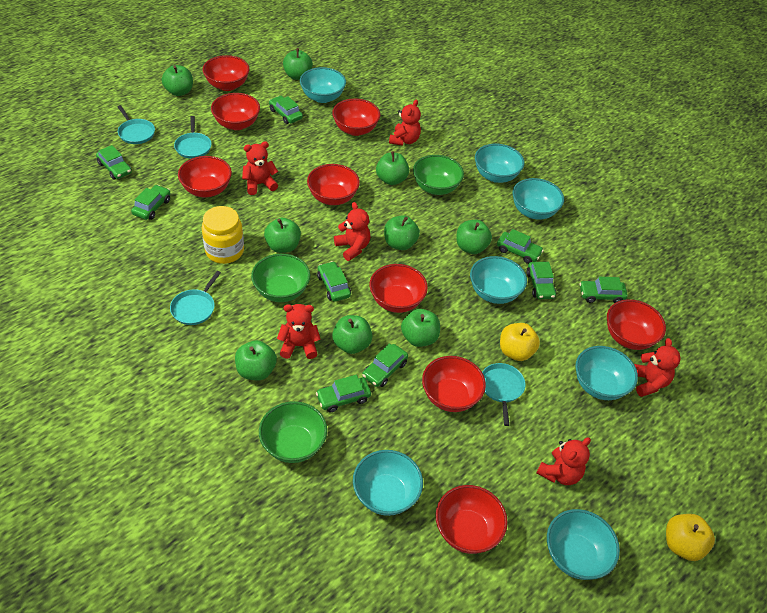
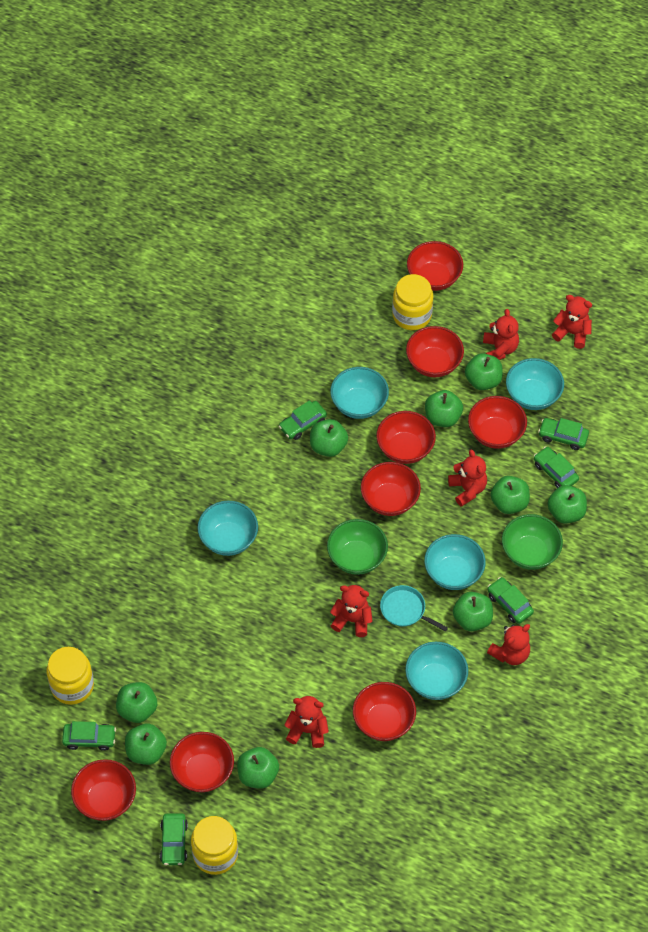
green bowl: [251,254,310,302] [259,401,327,463] [413,155,464,195] = 3 -> [327,519,388,575] [502,514,563,570] = 2
green car: [96,145,132,180] [131,185,170,220] [269,96,303,124] [316,375,371,412] [317,261,351,302] [362,343,408,387] [497,229,544,264] [526,262,556,299] [579,277,628,303] = 9 -> [62,721,116,751] [160,813,188,865] [279,400,327,440] [487,577,534,624] [534,446,579,488] [538,418,589,450] = 6
red bowl: [178,156,232,197] [202,55,250,91] [211,93,260,130] [307,164,360,205] [332,99,380,136] [369,264,428,313] [422,356,486,412] [436,485,508,554] [607,299,666,350] = 9 -> [71,759,136,821] [170,732,234,792] [353,682,416,741] [361,462,421,516] [376,411,436,464] [406,326,464,377] [407,241,463,291] [468,396,527,449] = 8
turquoise bowl: [300,67,346,103] [353,450,423,516] [470,256,527,304] [475,144,524,183] [512,178,564,220] [547,509,620,580] [575,346,638,400] = 7 -> [198,501,258,556] [330,367,389,419] [405,642,468,700] [424,534,486,590] [506,358,564,410] = 5
turquoise pan: [118,105,155,144] [170,271,221,325] [174,116,212,159] [482,363,525,426] = 4 -> [380,585,448,632] = 1
yellow apple: [500,323,540,361] [666,514,715,561] = 2 -> none = 0
yellow jar: [202,206,244,264] = 1 -> [46,647,94,705] [191,816,238,875] [392,274,433,330] = 3

